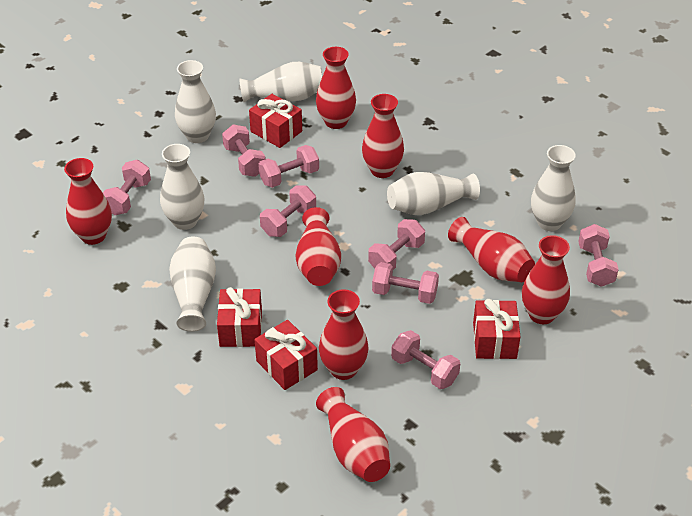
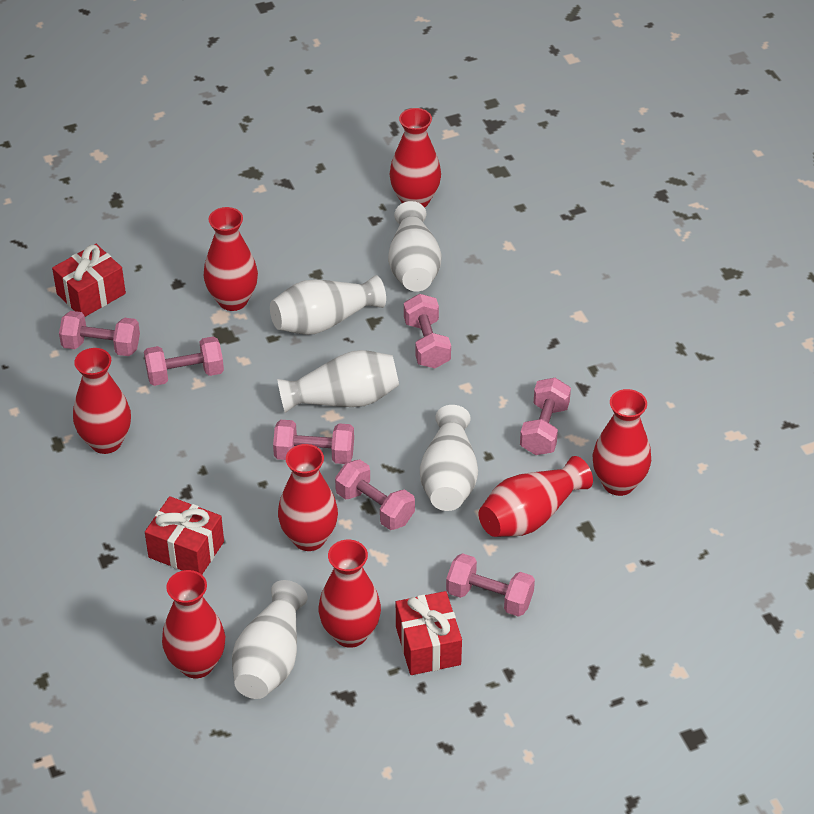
pink dumbbell: [103,160,151,215] [222,124,266,177] [258,145,319,188] [260,186,316,237] [368,219,425,270] [372,262,439,304] [391,330,460,389] [578,224,619,287] = 8 -> [59,311,140,356] [144,336,224,386] [273,420,354,464] [335,459,415,530] [404,294,451,368] [446,553,535,617] [520,378,571,455] = 7
red gift: [217,287,262,347] [249,94,302,148] [254,320,318,390] [473,299,520,359] = 4 -> [52,244,126,317] [145,496,224,574] [396,591,462,675] = 3
white vase: [160,144,205,230] [169,236,216,332] [175,60,216,143] [239,62,323,102] [387,172,480,215] [531,145,576,231] = 6 -> [232,580,308,699] [270,275,386,335] [277,350,399,413] [388,201,441,292] [420,405,478,511] = 5

